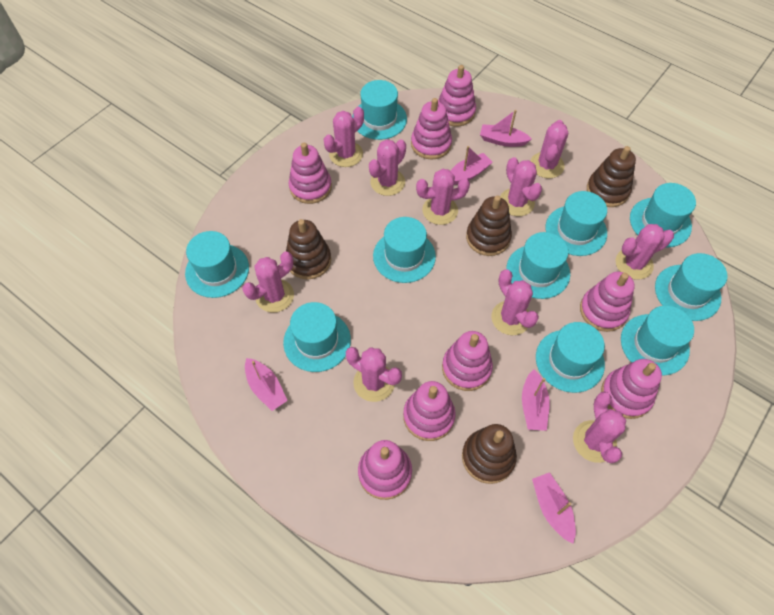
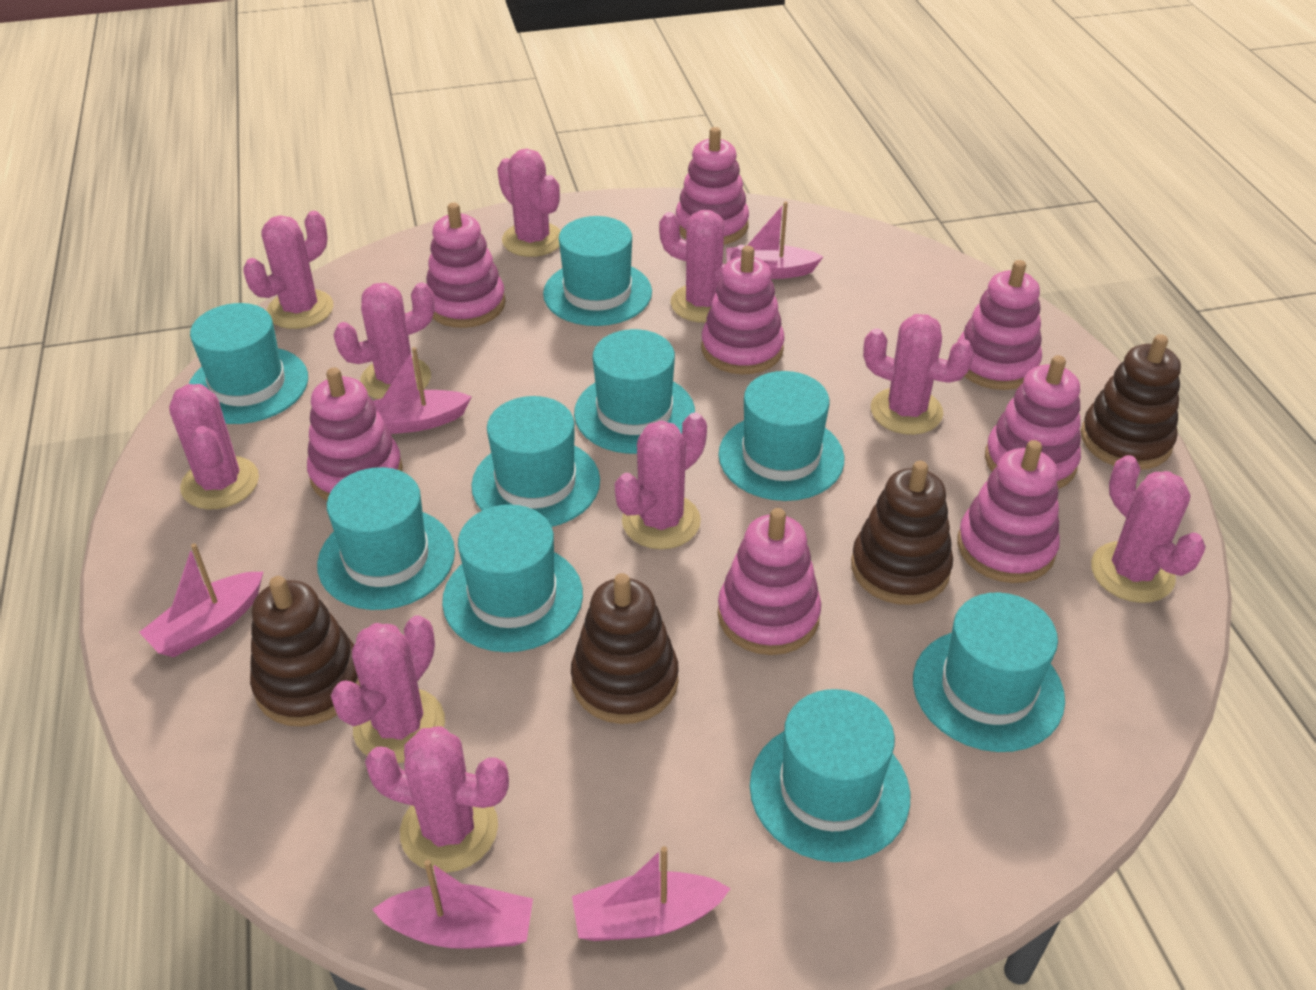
turquoise hat: [185,231,249,298] [283,302,351,372] [352,80,407,140] [373,217,436,283] [506,232,570,299] [536,322,605,393] [546,191,607,256] [621,305,694,376] [630,183,696,247] [655,253,727,321] = 10 -> [189,303,308,424] [317,467,455,610] [442,505,583,652] [471,396,600,527] [543,216,652,326] [574,329,695,454] [718,371,844,501] [750,689,910,862] [913,592,1065,752] = 9

